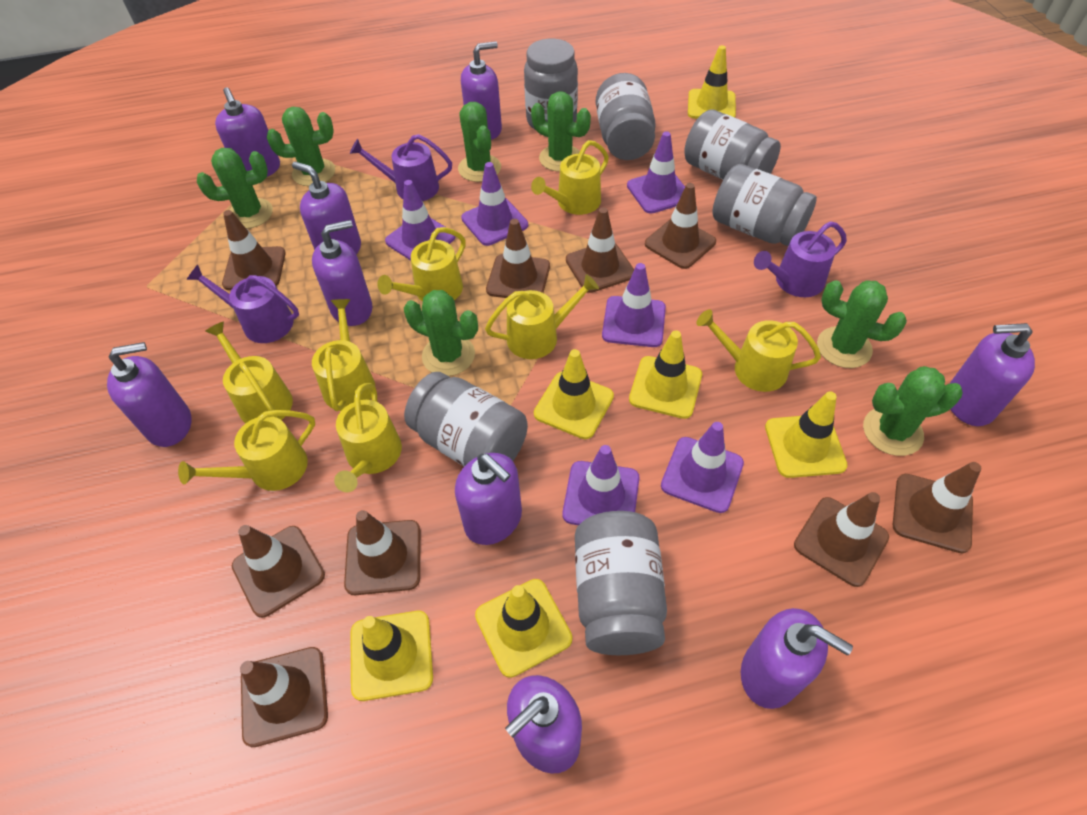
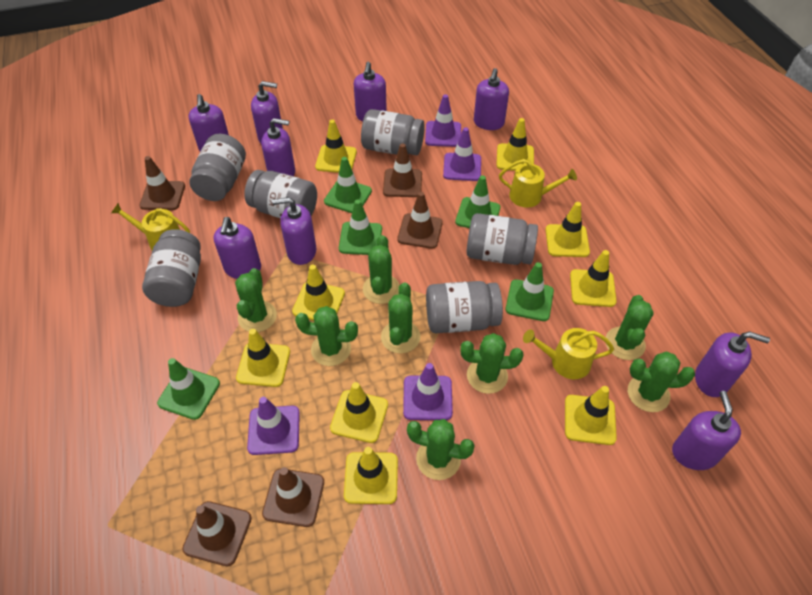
brown traffic cone: [222,210,286,290] [232,525,325,618] [240,647,328,747] [344,510,420,595] [486,219,550,298] [566,207,634,293] [645,183,716,269] [794,492,889,587] [893,462,981,553] = 9 -> [139,156,185,210] [182,501,251,566] [262,467,324,527] [383,143,422,197] [397,192,443,249] = 5
green cactus: [197,148,273,229] [267,107,335,186] [404,290,478,376] [458,102,501,182] [531,91,591,172] [817,280,907,368] [863,366,963,456] = 7 -> [235,268,277,332] [295,306,358,366] [363,235,400,304] [381,282,420,353] [407,419,475,480] [461,333,524,394] [606,295,654,360] [628,352,695,412] = 8
green traffic cone: none = 0 -> [157,358,220,420] [324,157,372,213] [339,200,382,255] [455,175,500,228] [505,262,554,321] = 5
purple traffic cone: [385,180,455,261] [461,162,528,246] [563,445,639,525] [602,263,666,347] [627,131,685,214] [661,422,744,513] = 6 -> [247,397,300,455] [403,363,453,420] [425,94,461,147] [443,127,481,181] = 4
purple watering can: [187,265,299,343] [350,134,452,201] [754,221,847,297] = 3 -> none = 0
yellow traffic cone: [350,611,433,701] [475,579,572,678] [534,349,614,439] [629,330,702,419] [688,45,736,119] [765,391,848,478] = 6 -> [236,329,290,387] [292,265,345,321] [315,120,357,173] [330,382,388,443] [344,447,398,504] [496,118,534,171] [546,202,590,257] [565,386,617,445] [570,250,617,307] = 9
yellow watering can: [178,410,315,491] [205,321,293,423] [312,299,375,411] [334,383,402,492] [377,227,466,302] [485,274,599,359] [531,140,609,215] [696,309,821,392] = 8 -> [111,203,190,250] [499,159,577,208] [523,328,614,379] = 3

